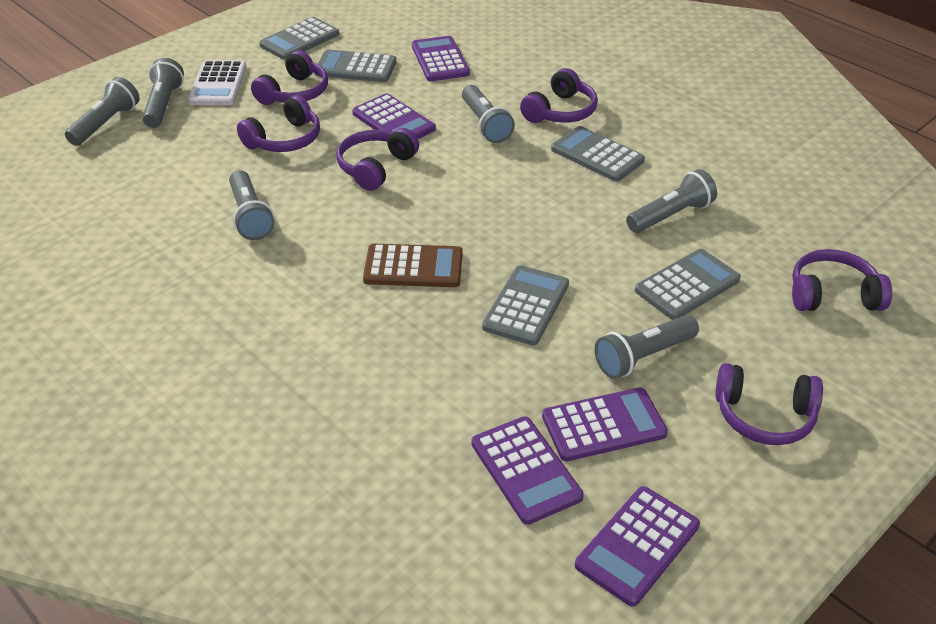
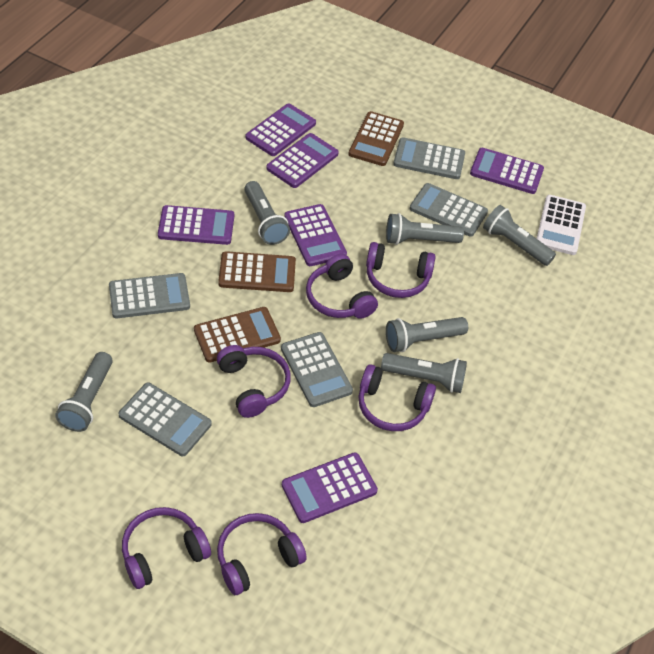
brown calculator: [363,244,463,287] = 1 -> [194,307,281,363] [218,251,296,292] [348,111,404,166] = 3
purple calculator: [352,93,436,139] [412,36,470,81] [471,416,584,525] [542,387,668,461] [575,486,700,606] = 5 -> [158,205,234,245] [245,103,316,156] [266,133,339,188] [282,452,378,523] [284,204,347,266] [470,148,544,194] = 6

